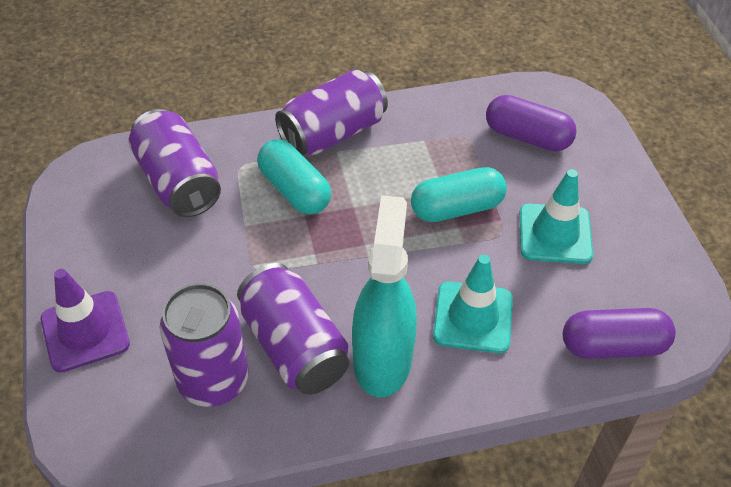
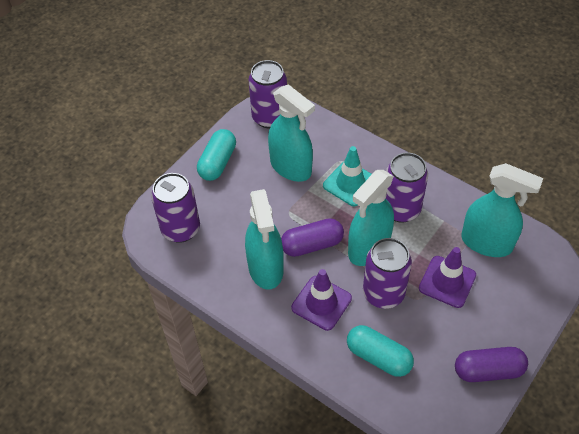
purple traffic cone: [41,269,130,373] = 1 -> [291,269,352,331] [419,247,476,308] = 2
turquoise spray bottle: [352,195,417,398] = 1 -> [245,189,284,290] [268,84,315,182] [348,170,394,266] [461,163,543,257] = 4
turquoise traffic cone: [433,255,513,353] [519,169,593,264] = 2 -> [323,146,372,206] = 1

